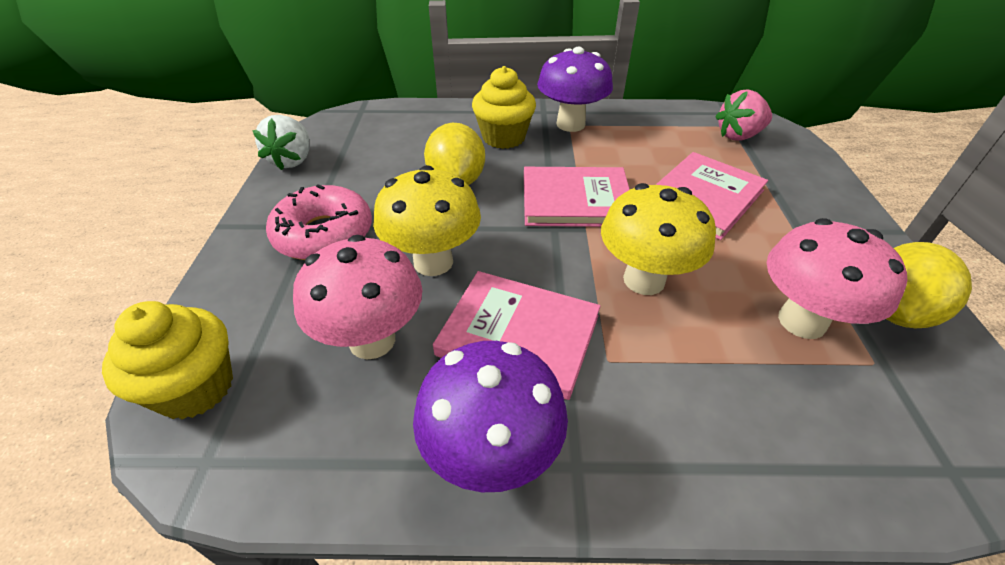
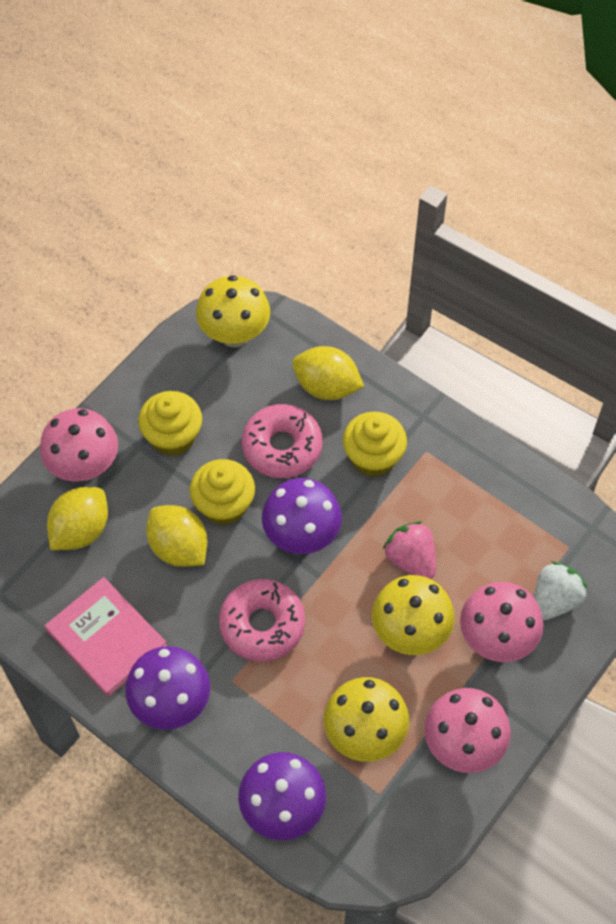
pink book: [433,271,601,400] [524,167,630,227] [656,152,768,240] = 3 -> [45,577,167,697] = 1
pink donut: [266,184,372,260] = 1 -> [219,579,305,662] [242,404,322,478] = 2
pink mushroom: [293,235,422,360] [767,218,907,339] = 2 -> [40,408,118,481] [425,688,511,773] [460,582,543,662] = 3
purple mushroom: [413,341,568,492] [537,47,613,132] = 2 -> [125,646,210,730] [238,752,326,840] [262,478,342,554] = 3
yellow cupcake: [102,301,233,420] [472,66,536,149] = 2 -> [138,391,202,456] [190,459,255,526] [343,412,407,477] = 3
yellow lemon: [424,123,485,185] [886,242,972,328] = 2 -> [47,487,108,550] [146,505,207,567] [292,346,364,400] = 3
yellow mushroom: [373,165,481,276] [601,183,716,295] = 2 -> [196,275,270,348] [324,677,409,762] [372,575,455,655] = 3

